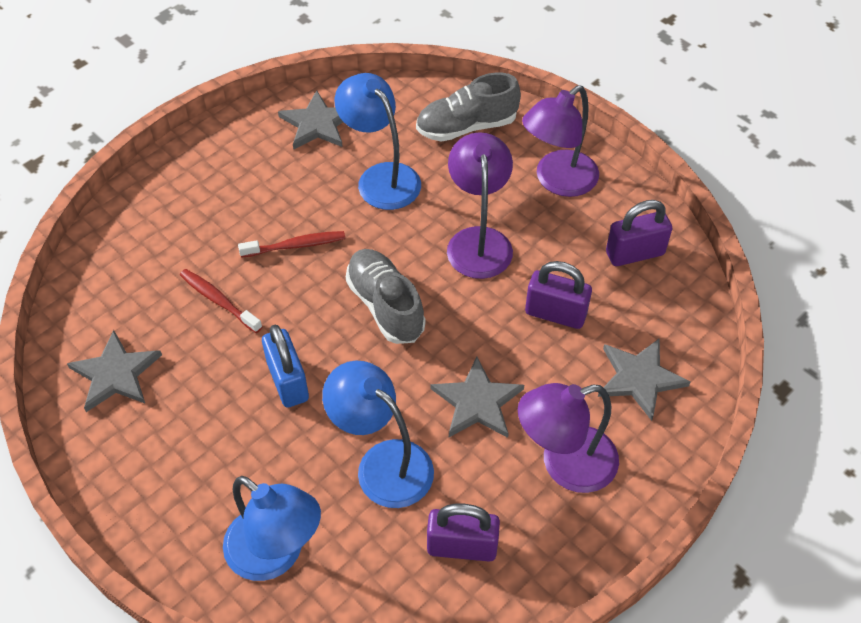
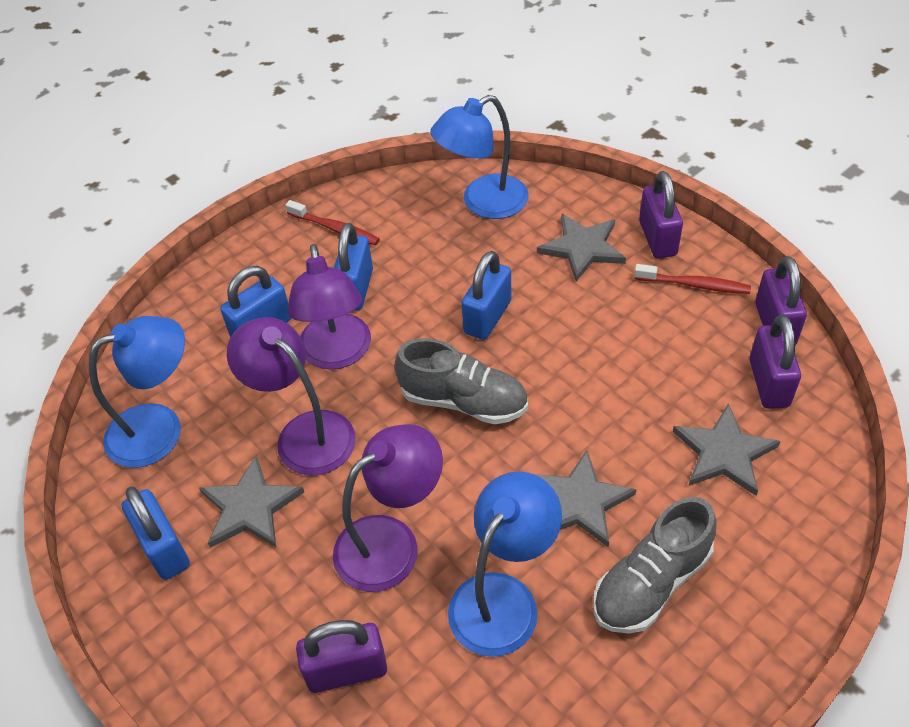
blue padlock: [262,325,309,408] = 1 -> [122,487,190,580] [220,266,291,338] [334,223,373,310] [461,251,511,340] = 4
purple padlock: [427,504,500,562] [525,261,592,329] [606,200,672,266] = 3 -> [296,620,387,693] [639,171,683,258] [750,315,801,409] [755,256,807,345] = 4

